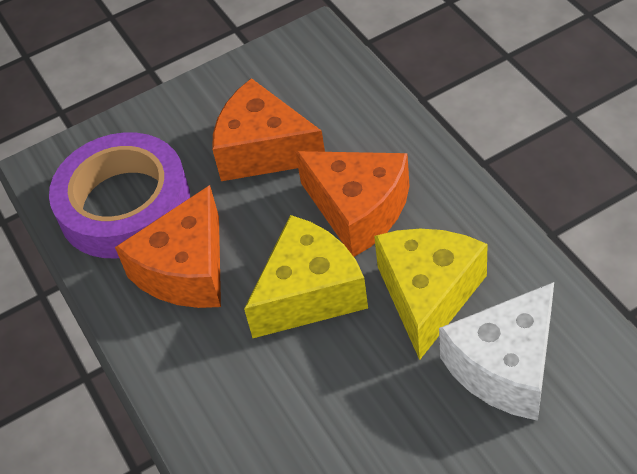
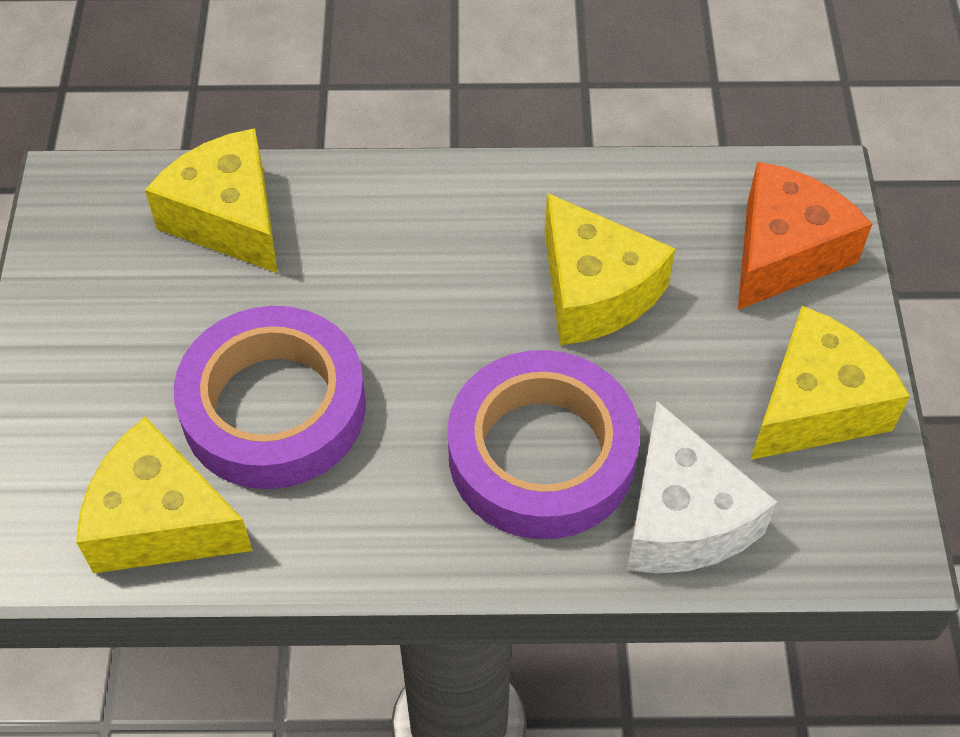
orange cheese: [115,185,221,308] [212,78,325,181] [295,151,410,257] = 3 -> [738,162,872,310] = 1
purple tape: [49,132,190,258] = 1 -> [174,306,366,489] [448,350,640,539] = 2
yellow cheese: [244,215,368,338] [374,229,488,360] = 2 -> [76,417,253,573] [145,128,278,273] [545,193,675,345] [750,306,910,460] = 4

